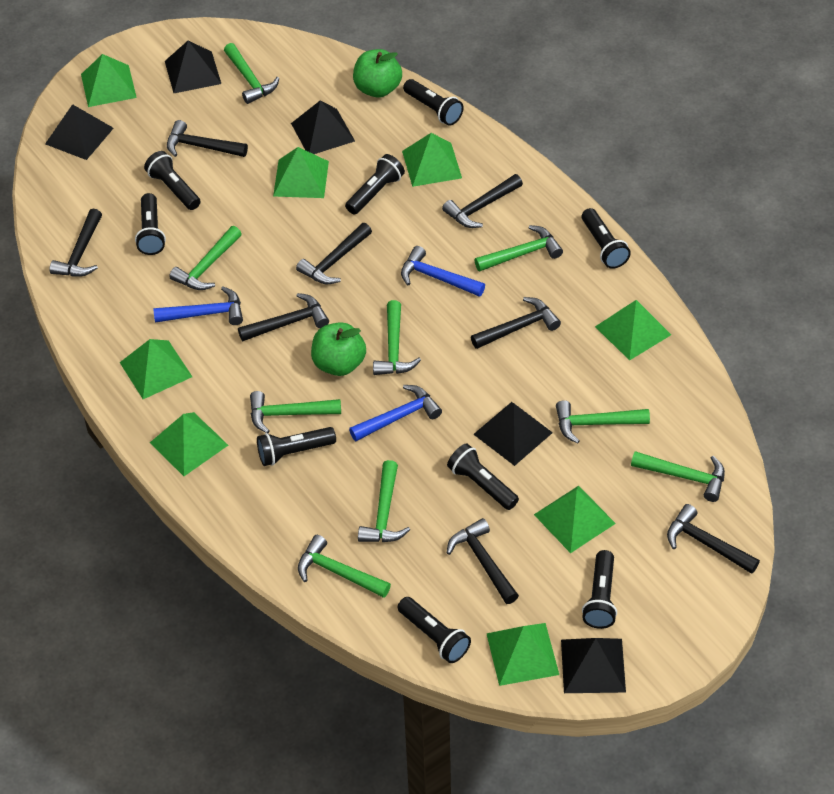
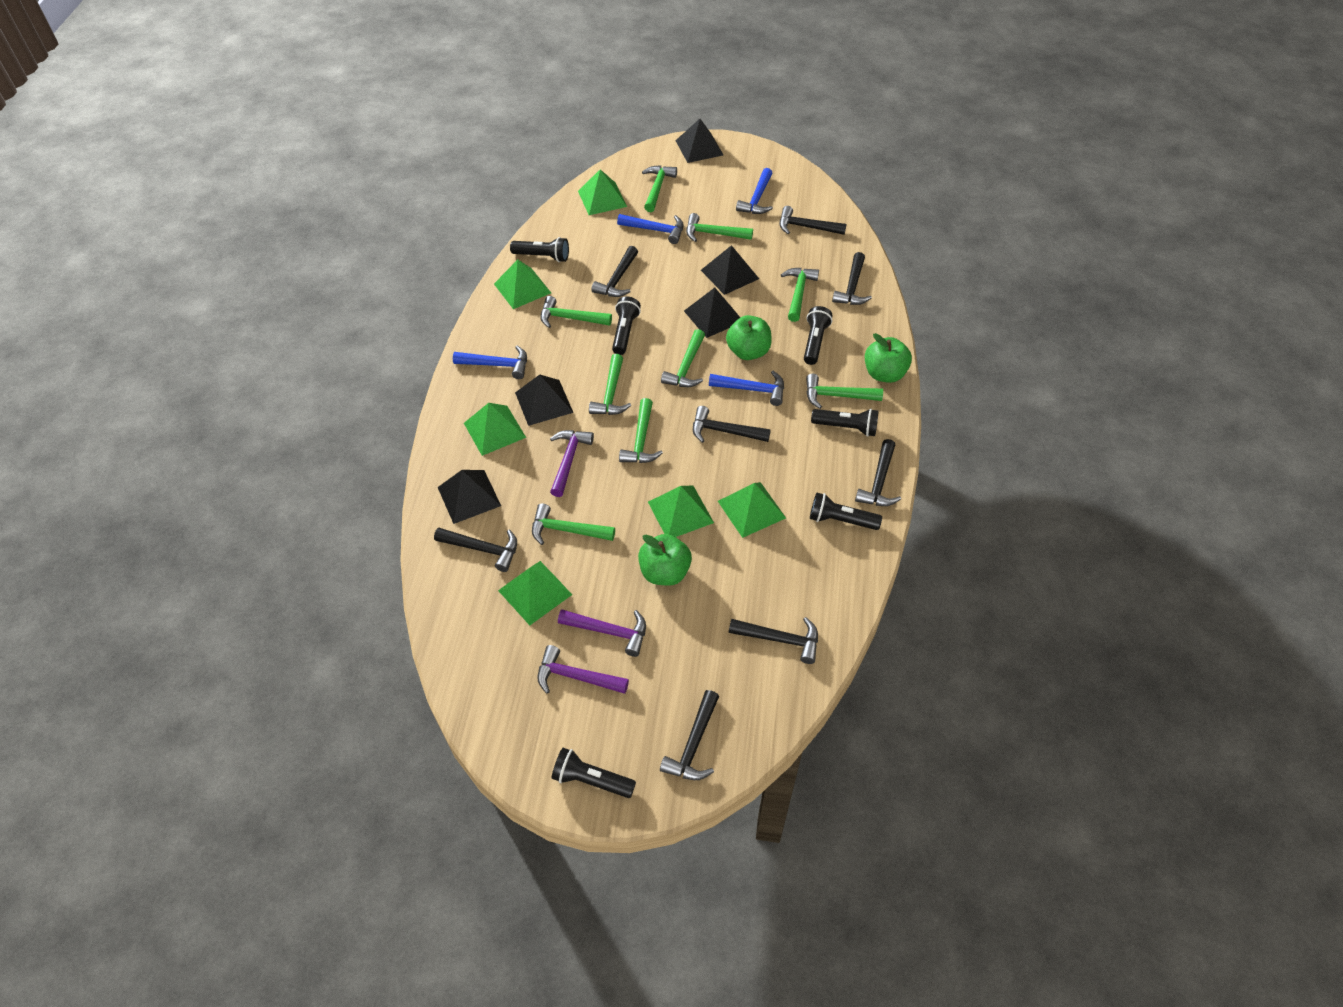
black flashlight: [135,193,166,255] [144,151,201,210] [257,427,336,466] [345,154,405,215] [397,597,471,663] [403,79,464,126] [447,443,519,510] [582,208,631,269] [582,550,617,629] = 9 -> [510,237,569,262] [552,748,636,798] [612,296,641,355] [804,306,832,365] [810,493,882,530] [811,409,878,437] = 6
blue hammer: [153,287,243,325] [349,385,442,441] [401,246,485,297] = 3 -> [453,345,527,379] [617,214,684,244] [709,371,784,406] [736,168,773,214] = 4
green apple: [311,322,366,376] [353,49,402,98] = 2 -> [638,534,692,586] [726,315,772,360] [865,333,912,383] = 3
green pyramid: [81,54,137,107] [120,339,192,399] [150,412,228,476] [273,147,329,198] [402,133,462,187] [486,623,559,686] [534,486,616,553] [595,300,671,361] = 8 -> [464,403,526,456] [494,260,551,309] [498,561,572,625] [578,169,627,215] [648,486,714,537] [718,482,786,538] = 6
purple hammer: none = 0 -> [537,645,629,694] [550,430,594,497] [558,609,646,657] = 3

